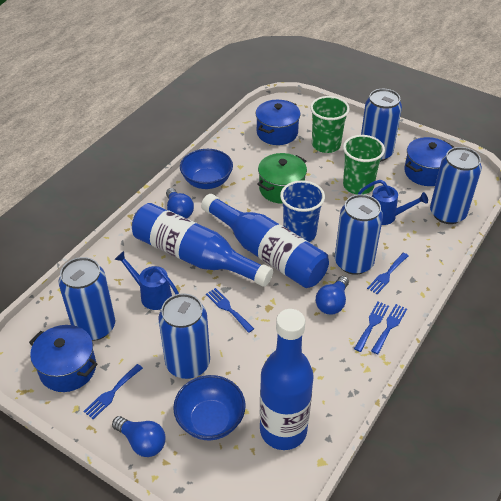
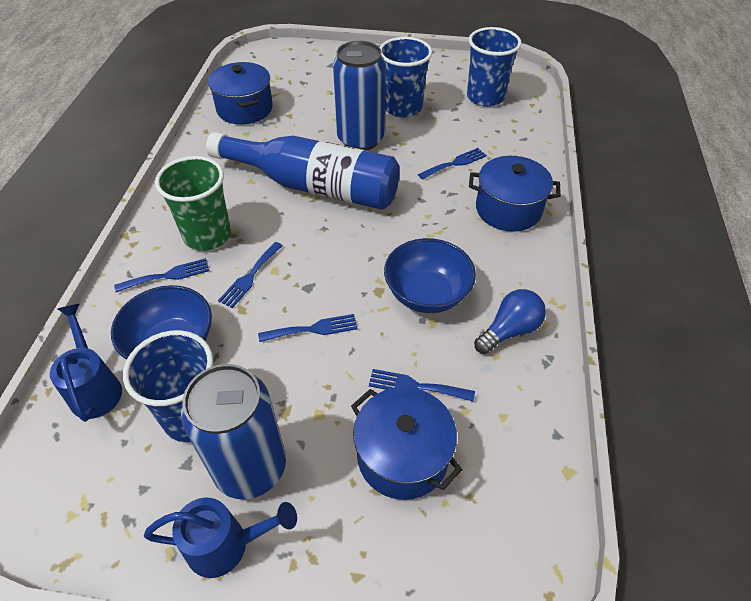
blue bottle: [132,203,273,287] [201,194,329,288] [260,309,314,450] = 3 -> [206,132,400,210] = 1
blue can: [59,257,115,341] [159,293,210,379] [335,194,383,275] [361,89,402,162] [430,147,482,224] = 5 -> [181,364,286,499] [333,41,386,150] = 2
blue cup: [280,180,325,242] = 1 -> [123,330,213,442] [380,37,432,118] [467,27,522,107] = 3
blue light bulb: [112,416,166,457] [166,188,194,218] [316,276,349,315] = 3 -> [474,289,546,354] = 1
green cup: [310,96,350,153] [343,135,385,195] = 2 -> [155,156,231,251] = 1
green pot: [257,153,307,204] = 1 -> none = 0

